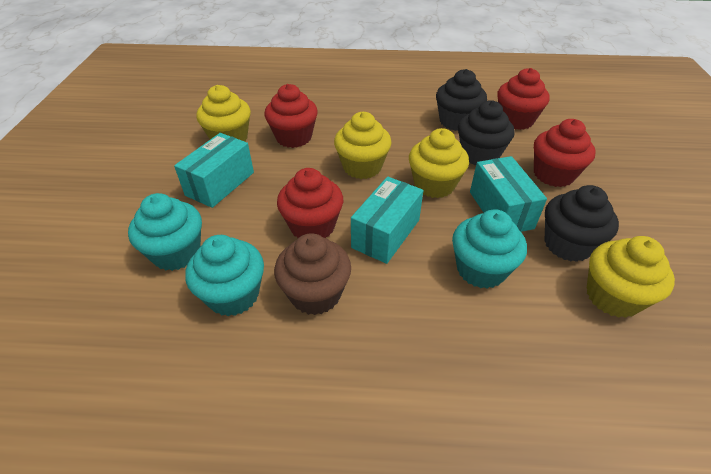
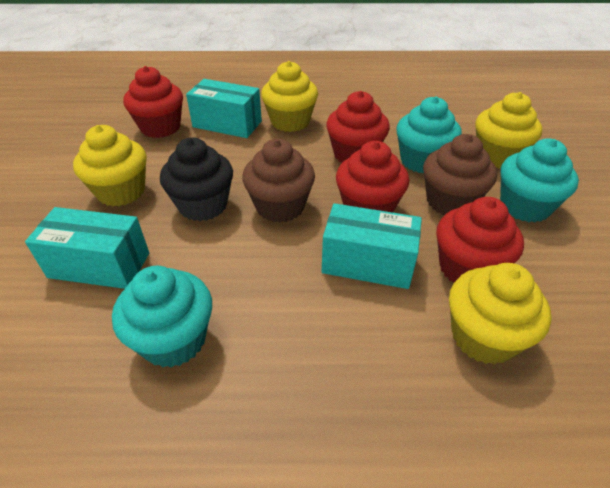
black cupcake: [436,69,487,131] [458,100,515,165] [544,185,619,262] = 3 -> [160,137,233,221] = 1
brown cupcake: [274,233,351,315] = 1 -> [242,139,315,223] [423,134,497,215] = 2

